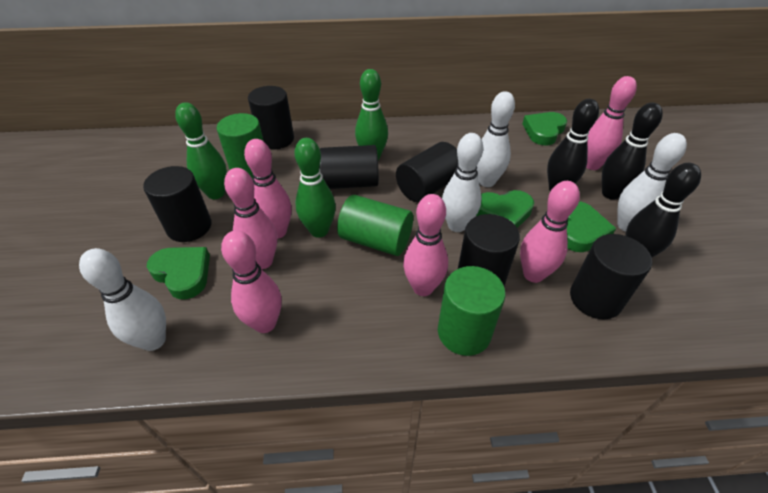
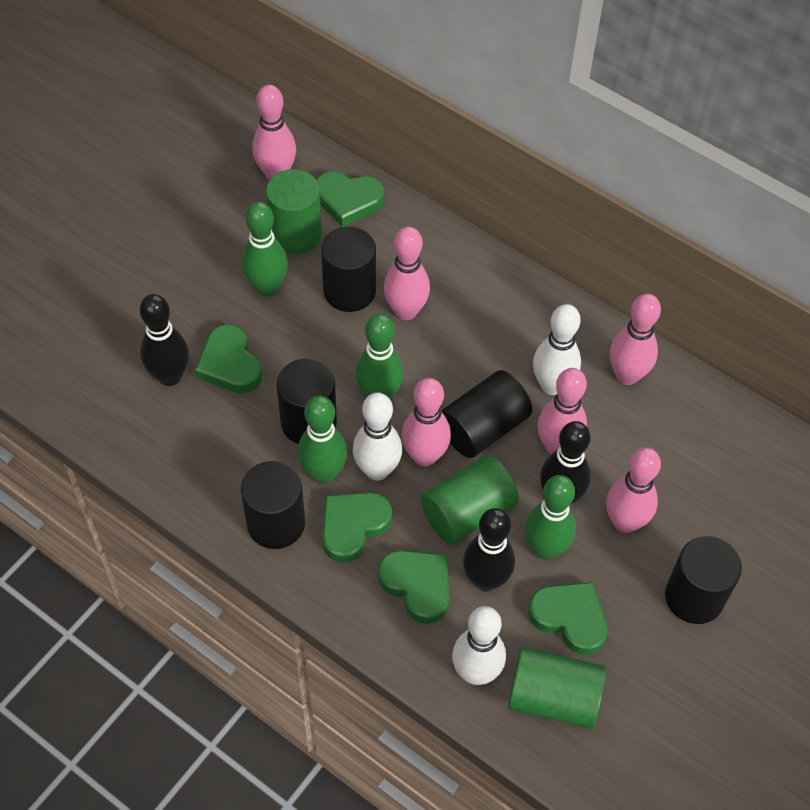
black cylinder: [143,166,211,242] [248,86,294,150] [320,145,379,189] [396,142,458,202] [458,214,520,286] [570,234,652,319] = 6 -> [241,461,305,549] [277,359,337,444] [321,226,376,312] [441,370,532,458] [665,536,742,624] = 5
green bowling pin: [175,102,227,199] [294,138,336,238] [355,69,388,160] = 3 -> [242,202,288,296] [297,396,347,484] [355,314,404,399] [524,475,576,560] = 4
green heart: [147,247,210,299] [476,190,534,228] [522,112,567,145] [567,201,616,252] = 4 -> [195,324,263,393] [316,171,384,227] [322,492,392,563] [378,550,449,624] [528,582,608,655] = 5
white bowling pin: [79,248,166,351] [442,133,483,232] [477,91,515,187] [617,133,687,232] = 4 -> [353,392,402,481] [452,606,506,685] [533,304,581,395] = 3

